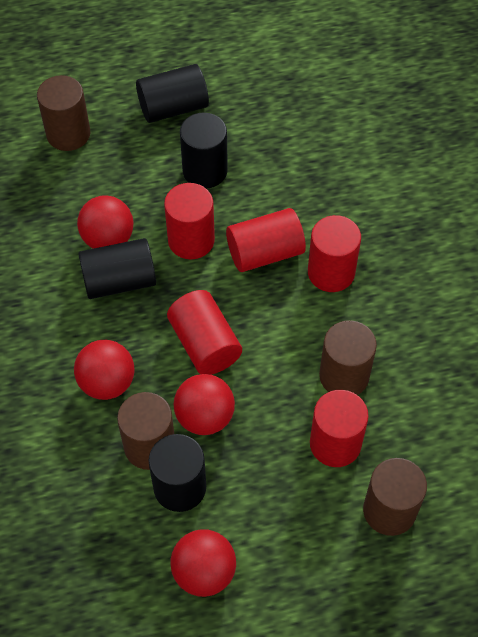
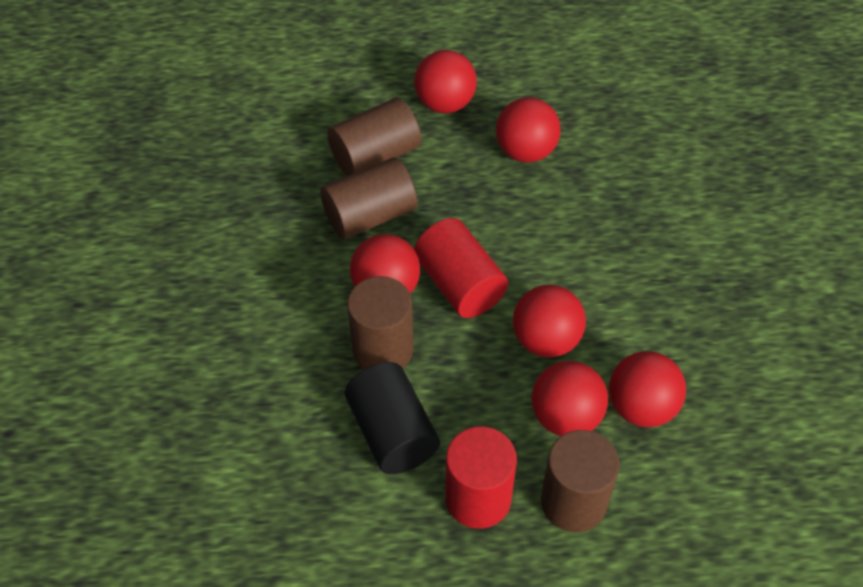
black cylinder: [79,238,156,299] [136,64,209,123] [149,434,206,512] [180,113,228,188] = 4 -> [345,362,440,474] = 1
red ball: [74,340,135,400] [77,195,134,249] [170,530,236,597] [174,374,235,435] = 4 -> [350,234,420,294] [414,50,477,113] [496,97,560,163] [513,285,586,358] [531,361,608,436] [609,351,686,427] = 6
red cylinder: [164,183,215,259] [167,290,242,375] [226,208,306,272] [308,215,361,292] [310,390,369,467] = 5 -> [414,218,508,318] [445,426,517,529] = 2

